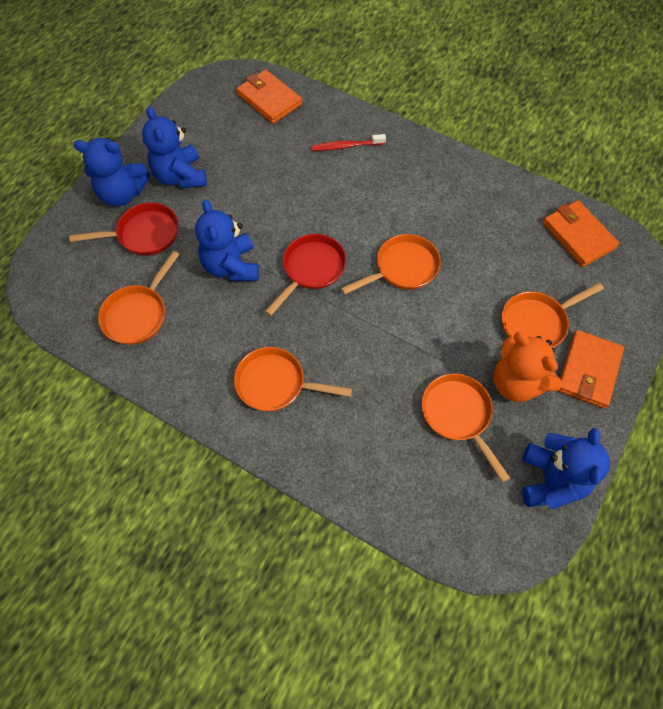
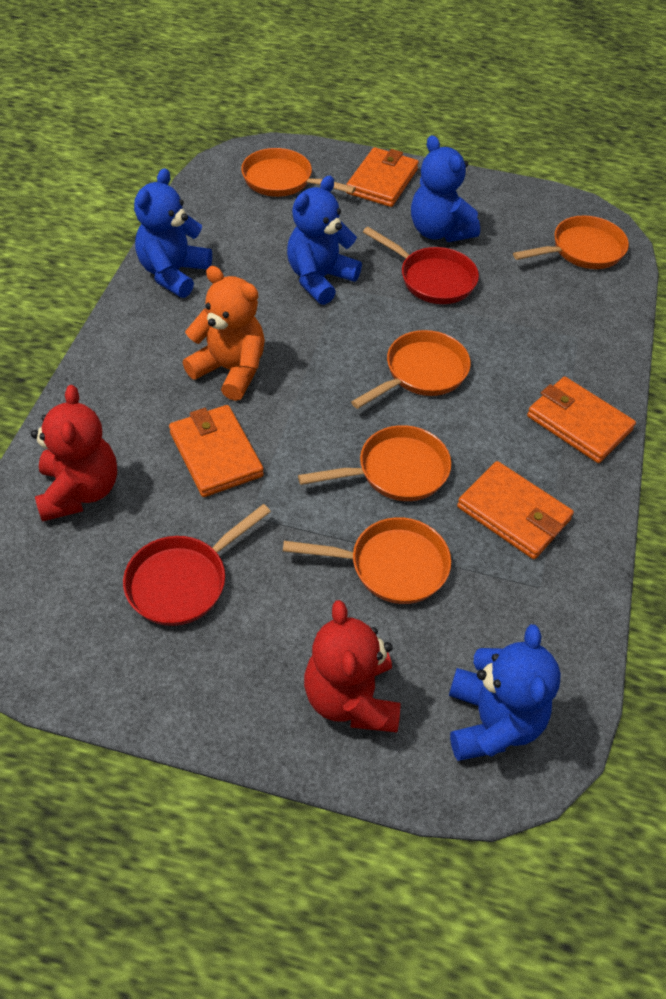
orange wallet: [236,69,302,124] [543,200,619,267] [558,330,624,408] = 3 -> [169,405,264,497] [346,147,419,207] [457,461,574,559] [527,377,636,463] = 4
red teddy bear: none = 0 -> [31,385,117,522] [304,600,400,732] = 2
red toothbrush: [311,134,386,151] = 1 -> none = 0

